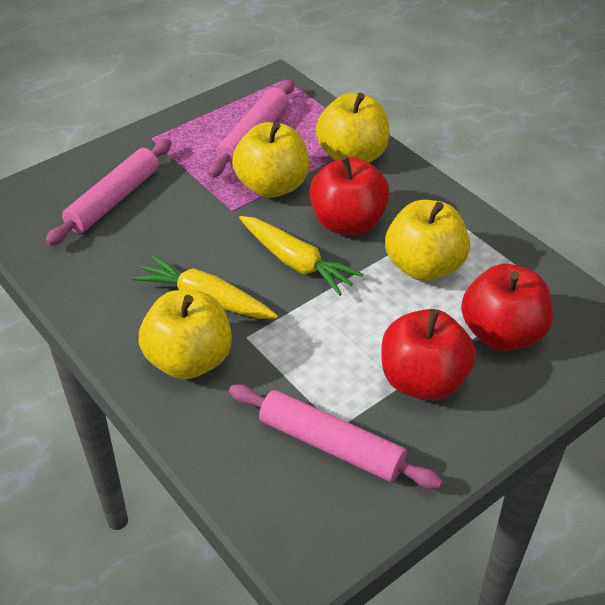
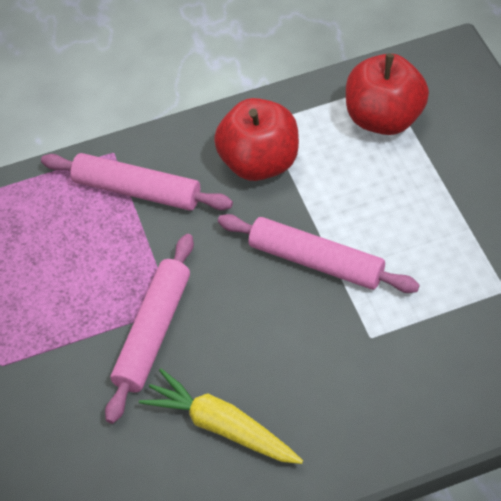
red apple: [309,155,390,235] [382,309,476,401] [461,264,553,351] = 3 -> [214,98,299,181] [346,53,429,135] = 2
yellow apple: [139,290,232,380] [232,122,309,198] [316,93,390,163] [385,200,470,281] = 4 -> none = 0
yellow carrot: [132,255,278,319] [239,216,363,296] = 2 -> [139,368,303,464] = 1

